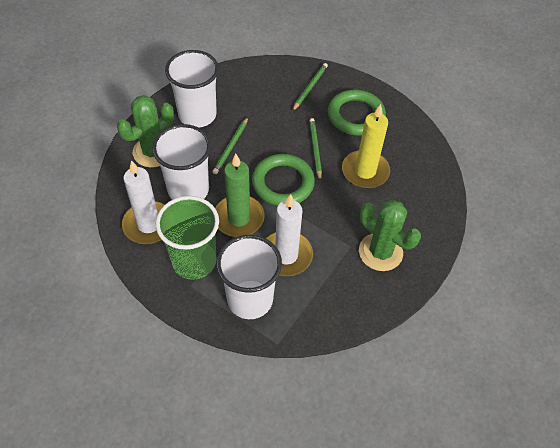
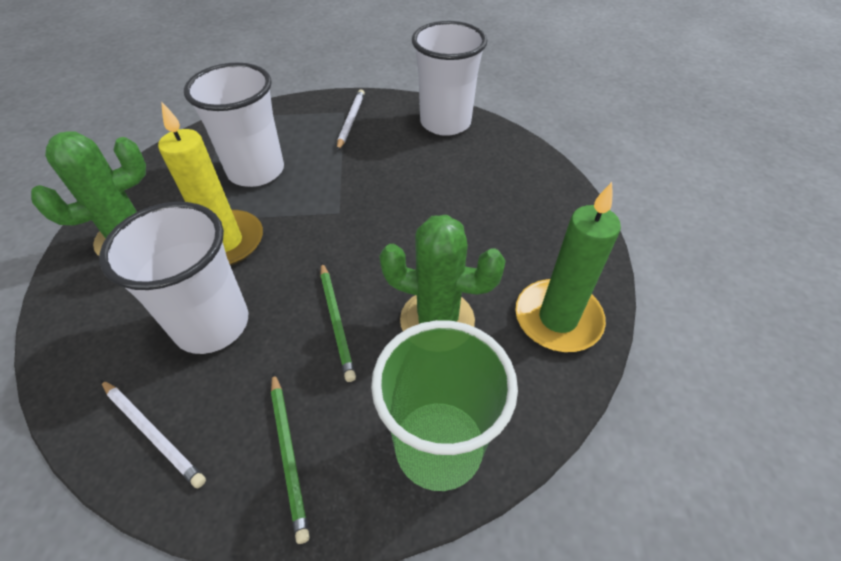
green pencil: [213,117,248,174] [292,63,328,111] [309,118,322,181] = 3 -> [271,372,310,544] [320,263,356,382] = 2
green ring: [252,154,315,206] [328,90,386,136] = 2 -> none = 0
white candle: [122,160,165,244] [266,194,313,276] = 2 -> none = 0
white pencil: none = 0 -> [101,380,206,488] [337,89,365,151] = 2

